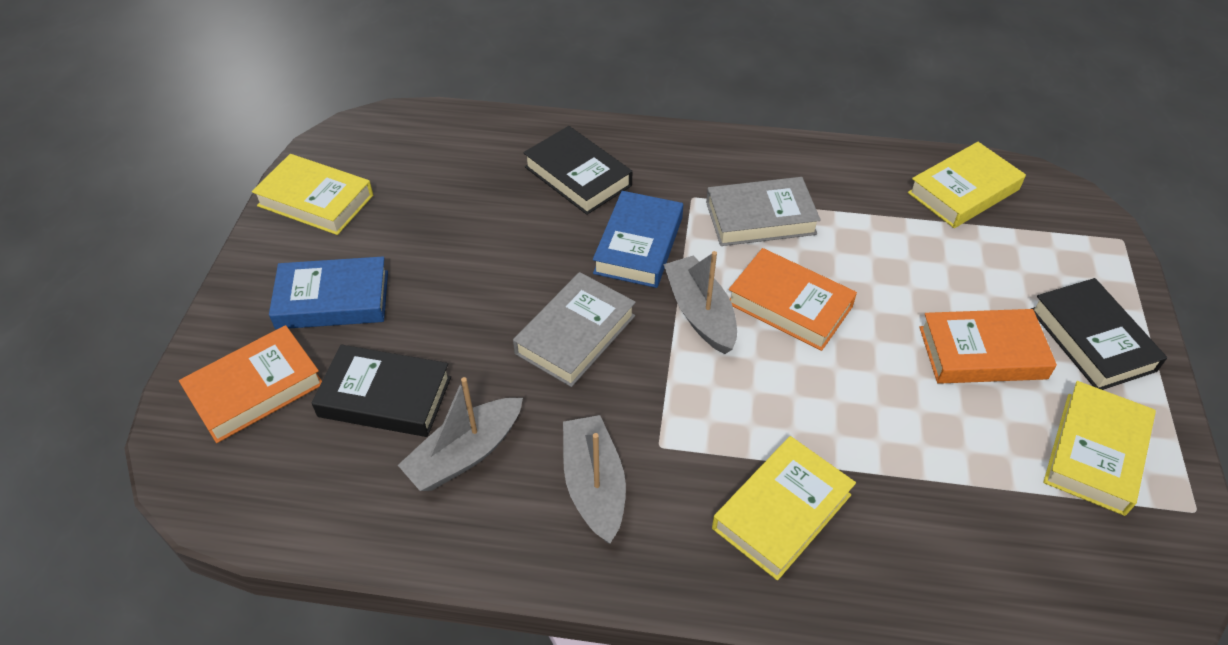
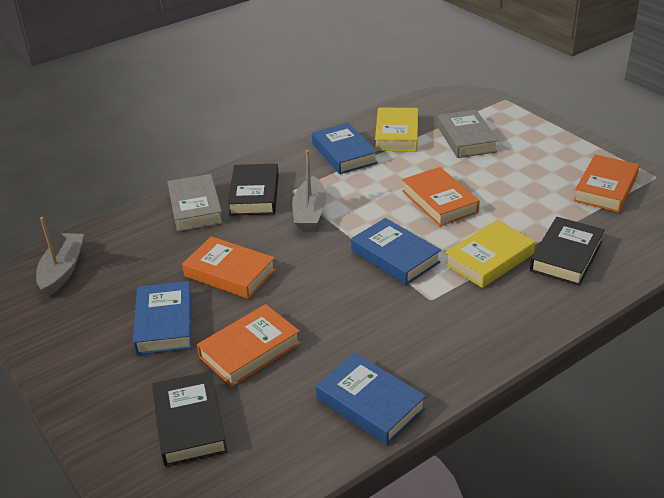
blue book: [269,256,388,329] [593,191,683,288] = 2 -> [133,281,192,355] [312,123,378,174] [316,353,426,445] [351,218,441,285] = 4
grey boat: [398,377,523,491] [563,415,626,543] [663,251,737,354] = 3 -> [36,217,84,297] [292,150,327,231] = 2
orange book: [179,325,322,443] [729,248,857,351] [919,309,1057,384] = 3 -> [182,236,276,299] [197,304,301,387] [402,167,480,226] [573,155,639,212] = 4
yellow book: [252,154,373,235] [712,436,856,580] [908,142,1026,228] [1043,381,1156,516] = 4 -> [375,107,418,151] [445,220,535,288] = 2

